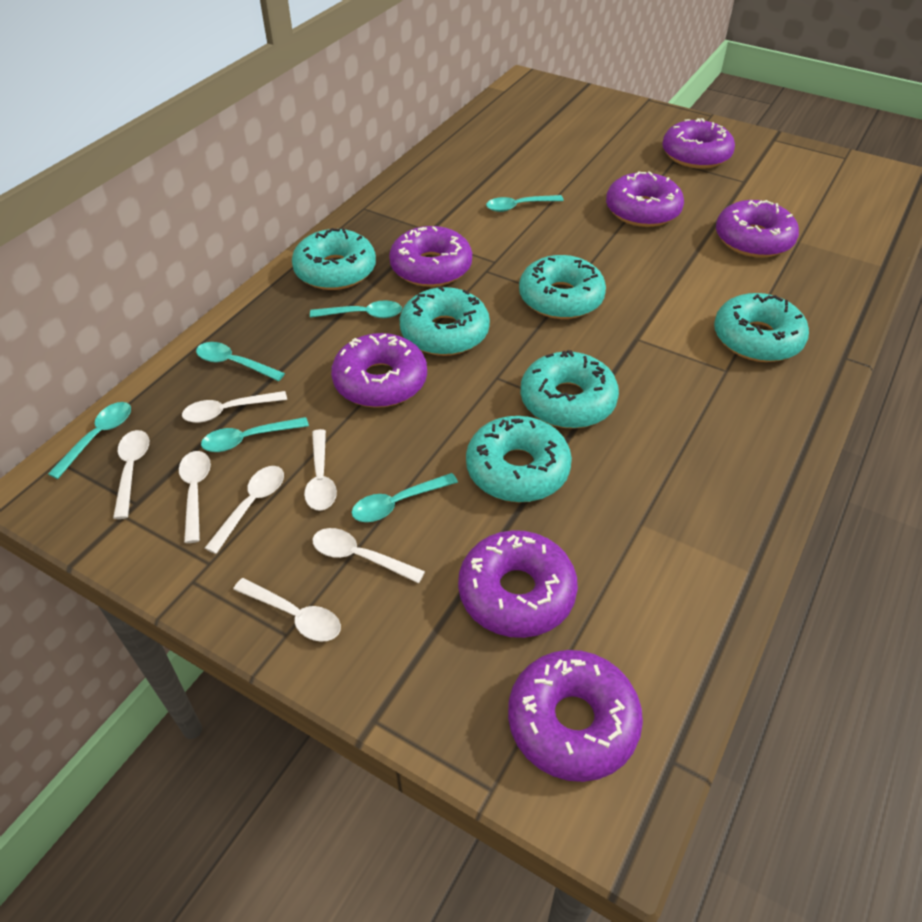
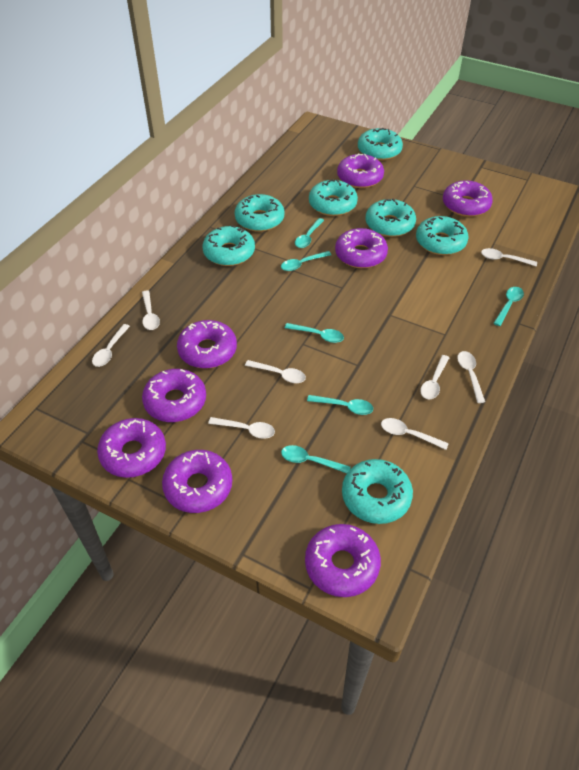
purple donut: [331,333,427,408] [389,226,472,287] [458,530,578,638] [508,650,643,782] [606,171,684,227] [662,118,735,169] [716,200,799,258] = 7 -> [97,418,166,478] [142,369,206,422] [162,450,232,513] [177,320,237,369] [305,524,381,597] [335,228,388,268] [337,154,384,188] [443,180,493,217] = 8
turquoise donut: [292,228,376,290] [400,286,490,356] [466,416,572,503] [519,255,606,319] [520,350,619,429] [714,293,809,362] = 6 -> [203,226,255,266] [235,194,284,232] [309,179,358,216] [342,459,413,524] [358,128,403,161] [366,199,416,237] [416,216,469,255] = 7
white spoon: [113,430,149,519] [179,451,211,543] [182,391,287,423] [205,466,284,554] [233,578,341,642] [304,429,337,510] [312,528,425,584] = 7 -> [92,324,130,367] [142,290,160,330] [208,417,275,439] [245,360,306,383] [381,418,449,450] [420,355,449,399] [457,351,485,403] [481,248,537,266] = 8

